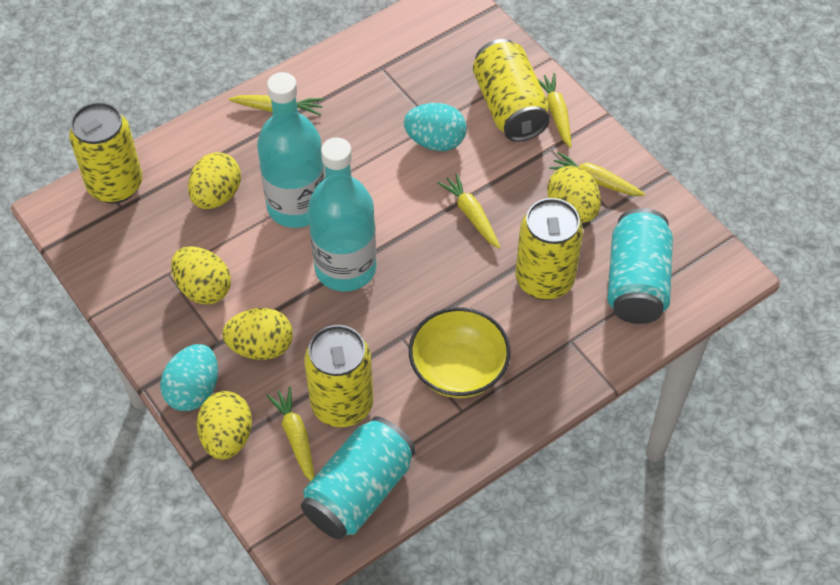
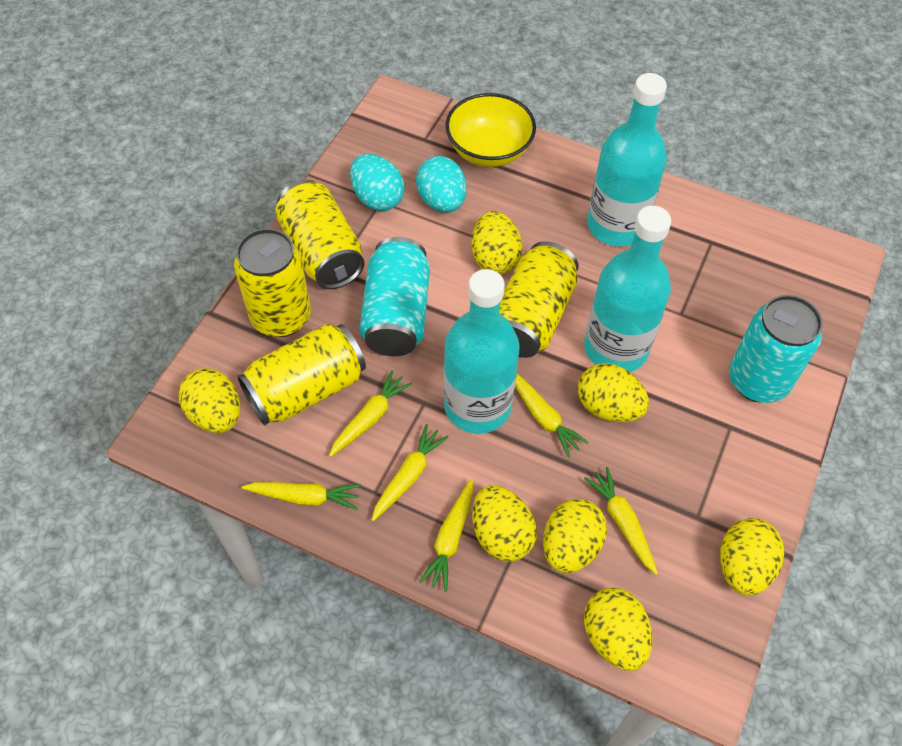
turquoise bottle: [257,72,325,228] [308,137,377,292] = 2 -> [444,269,520,434] [584,206,671,372] [587,73,667,246] = 3
yellow carrot: [229,95,324,116] [266,387,314,481] [438,173,500,249] [537,73,572,148] [550,152,645,196] = 5 -> [241,482,361,510] [329,370,412,457] [372,424,449,521] [419,479,474,592] [515,374,589,457] [584,467,658,575] = 6
yellow egg: [171,246,231,305] [188,152,241,209] [197,391,252,459] [222,308,293,360] [547,166,601,223] = 5 -> [179,368,240,433] [471,211,522,274] [472,485,537,562] [543,499,607,573] [578,363,649,422] [584,588,652,671] [720,518,784,596] = 7

